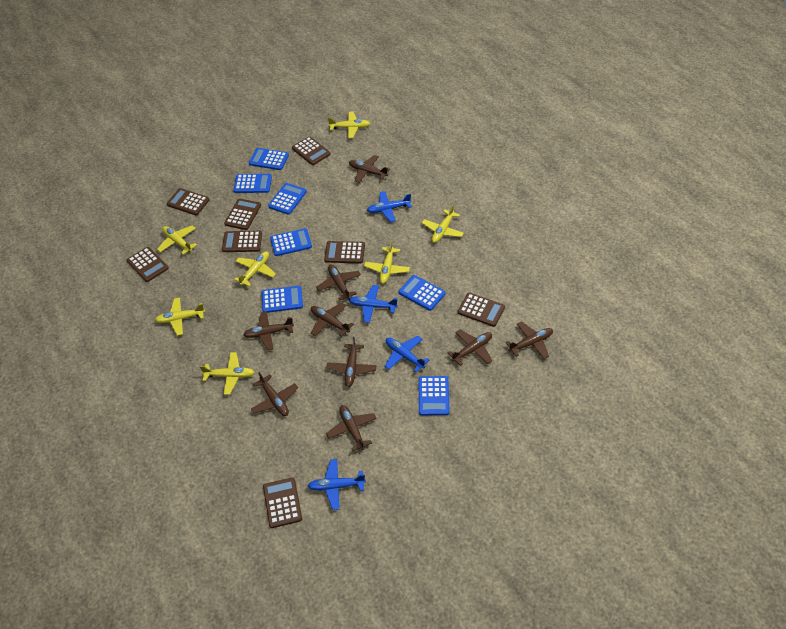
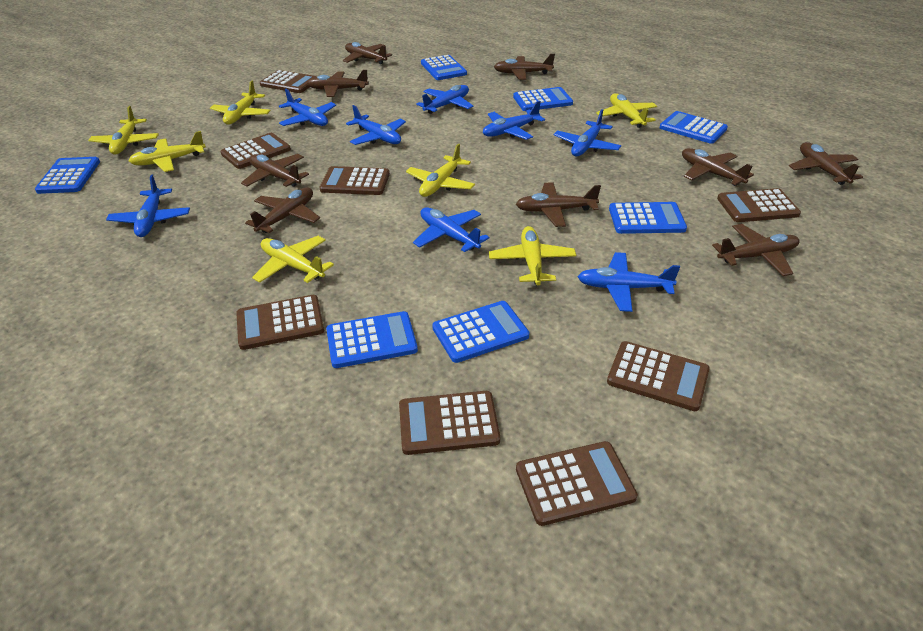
blue plane: [308,459,366,510] [349,285,398,323] [367,191,412,222] [385,336,429,372] = 4 -> [106,175,190,237] [279,89,336,126] [346,105,406,145] [413,207,490,252] [416,85,473,114] [483,101,545,140] [554,109,621,156] [578,252,680,312] = 8

